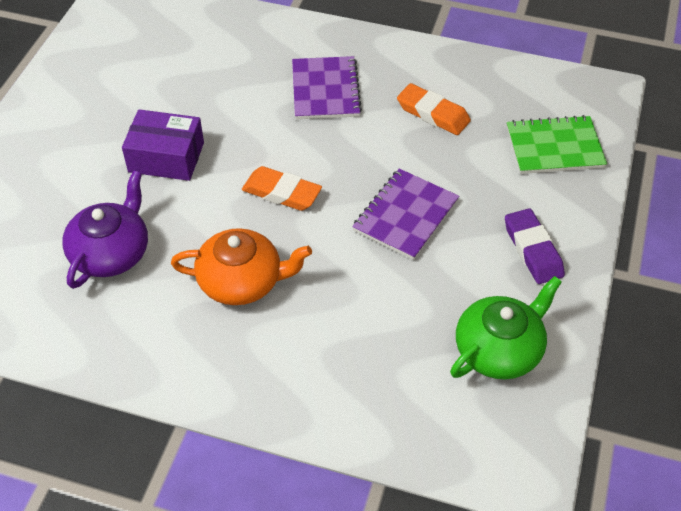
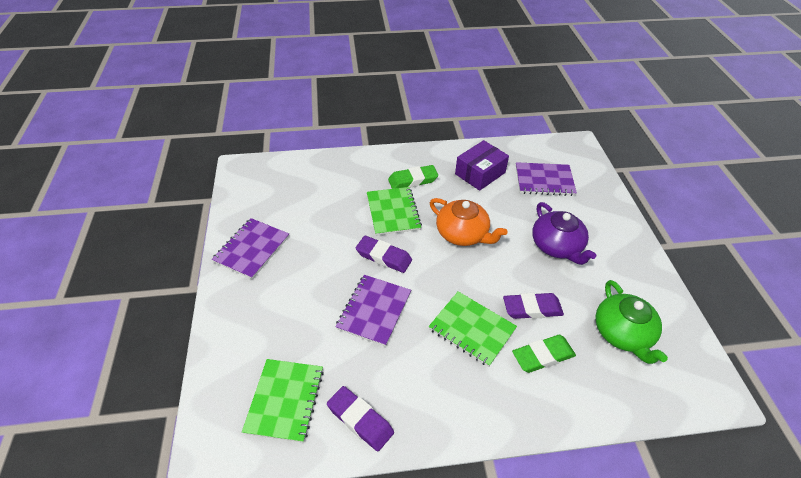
green eraser: none = 0 -> [388,165,438,189] [512,335,576,373] = 2
green notebook: [507,115,607,174] = 1 -> [242,359,324,443] [367,187,422,236] [429,291,517,367] = 3
orange eraser: [242,166,322,211] [397,83,471,135] = 2 -> none = 0
purple eraser: [505,208,565,284] = 1 -> [327,386,394,451] [356,236,412,273] [503,293,564,319] = 3
purple notebook: [292,56,362,119] [352,169,459,260] = 2 -> [211,218,289,279] [335,275,411,347] [516,162,577,196] = 3

